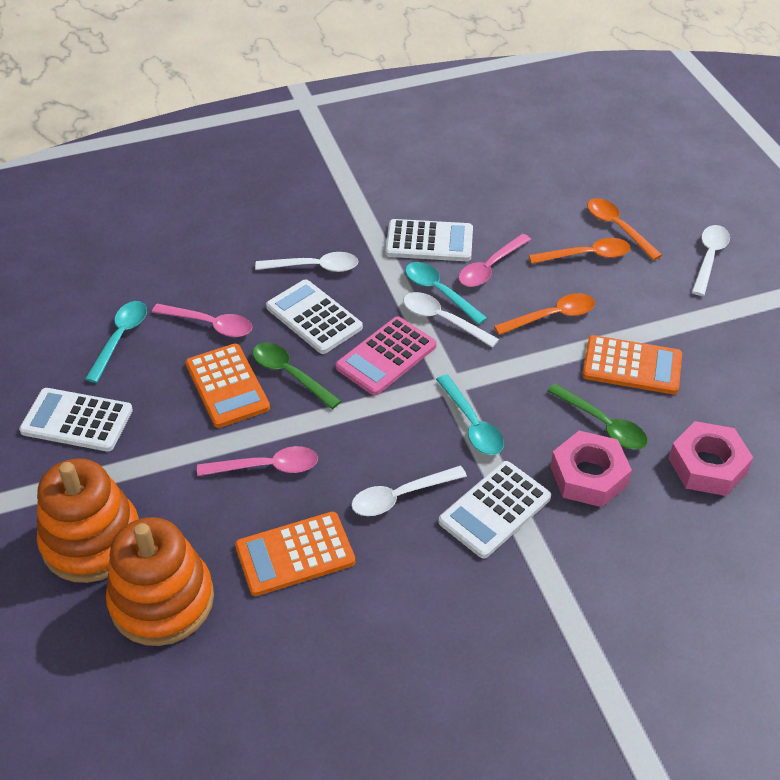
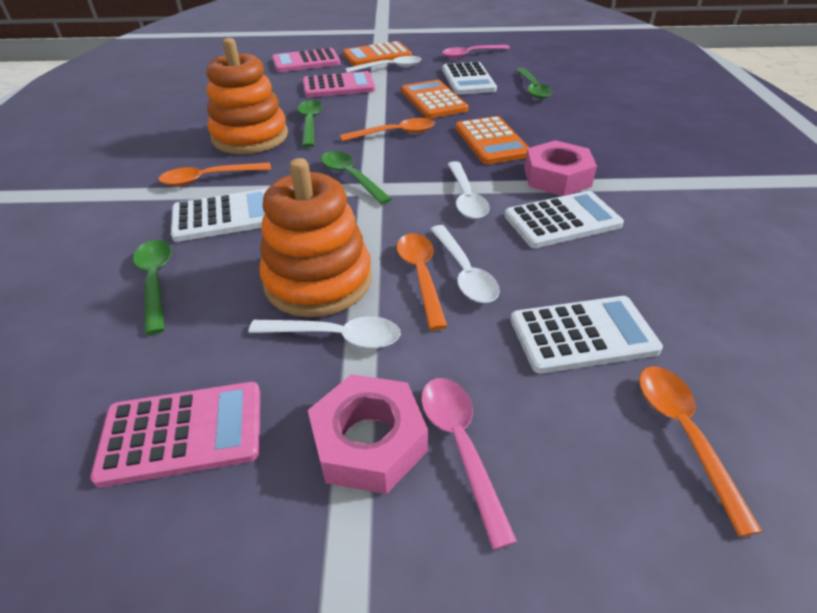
green spoon: [252,342,341,409] [548,383,648,450] = 2 -> [133,240,171,335] [298,100,323,147] [321,151,392,205] [516,68,553,99] = 4
orange spoon: [494,293,595,335] [529,238,630,264] [587,198,662,260] = 3 -> [159,162,271,186] [340,118,435,141] [397,233,447,330] [639,366,763,537] = 4
pink calculator: [336,317,437,396] = 1 -> [90,382,260,487] [272,48,340,72] [303,71,375,97] = 3
pink spoon: [152,304,253,337] [197,446,318,476] [458,234,531,287] = 3 -> [421,378,517,550] [442,45,510,58] = 2
turquoise spoon: [85,301,147,383] [405,262,487,325] [436,375,504,455] = 3 -> none = 0

